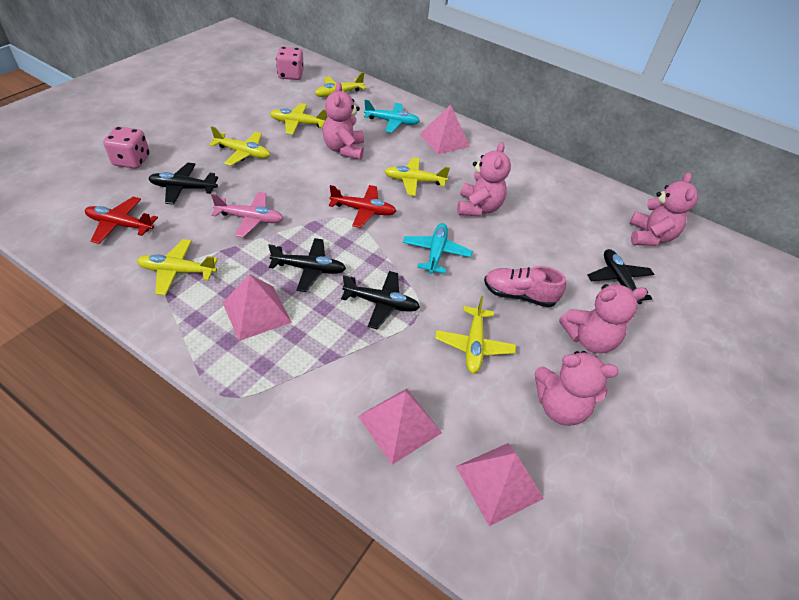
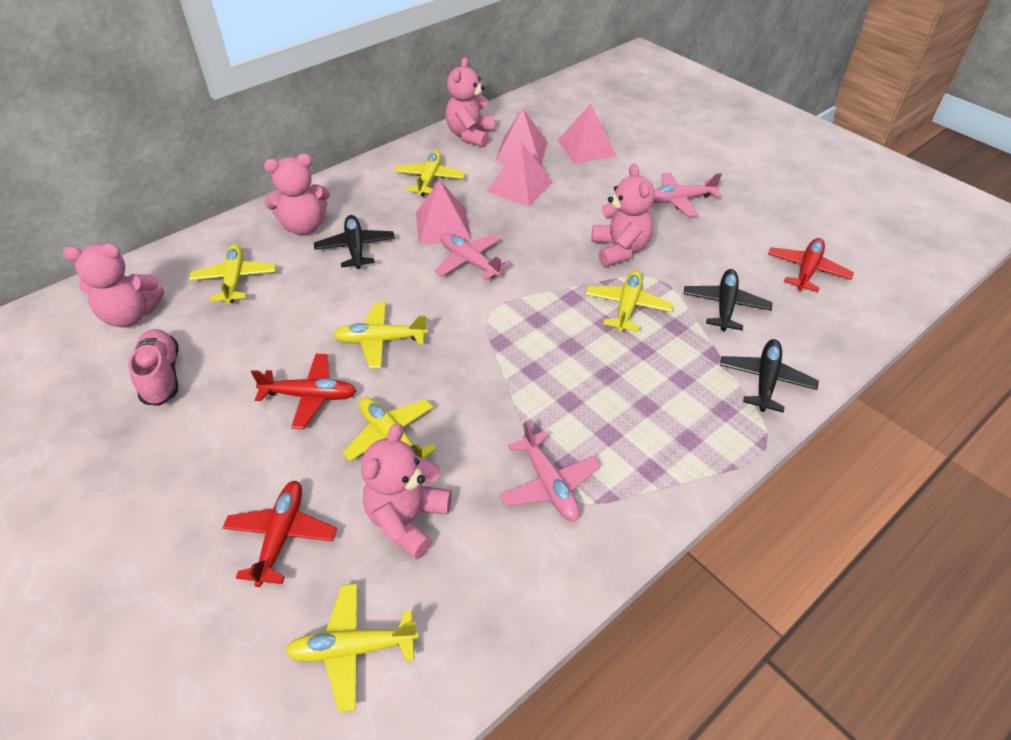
black plane: [148,163,218,205] [268,238,346,292] [341,271,420,329] [588,249,654,304] = 4 -> [314,215,395,269] [683,269,772,331] [720,339,819,413] = 3
pink dice: [103,126,150,169] [276,47,304,80] = 2 -> none = 0
pink plane: [211,192,284,238] = 1 -> [435,233,510,281] [500,421,601,521] [653,172,722,217] = 3
red plane: [85,197,158,244] [329,185,396,228] = 2 -> [223,481,337,587] [251,354,356,429] [768,238,854,292] = 3
turquoise plane: [364,100,420,133] [403,223,472,274] = 2 -> none = 0

